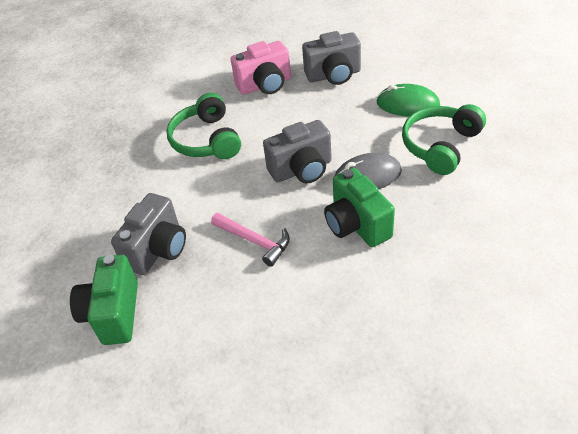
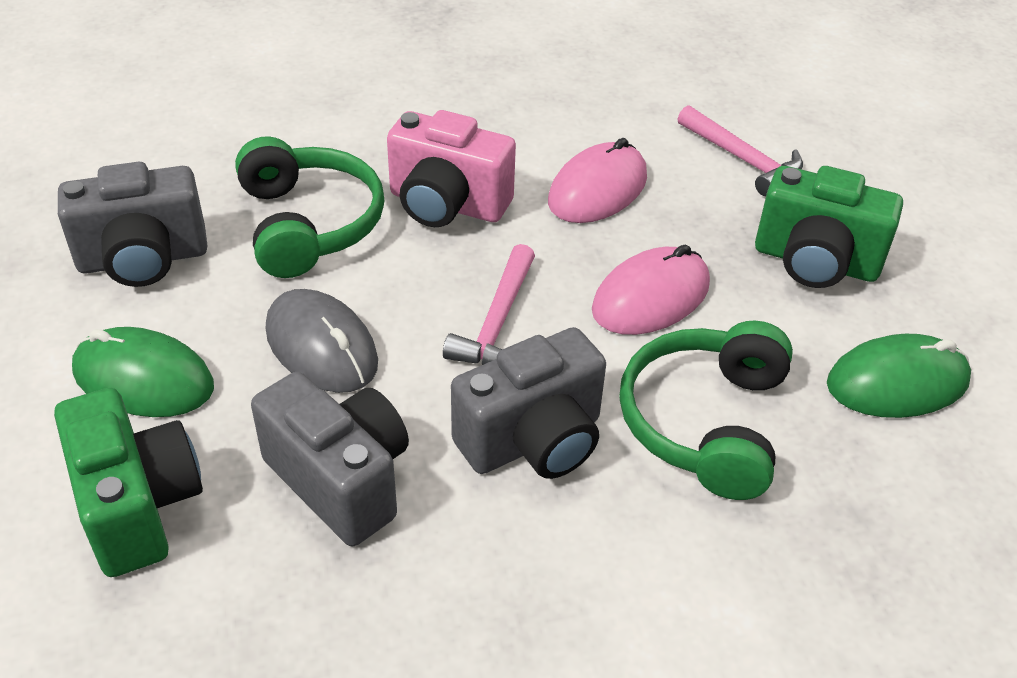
green mouse: [376,84,440,117] = 1 -> [72,327,214,417] [827,334,971,418] = 2
pink hammer: [211,213,290,267] = 1 -> [443,244,535,365] [678,105,803,196] = 2
pink mouse: none = 0 -> [548,138,647,223] [592,245,710,335] = 2

